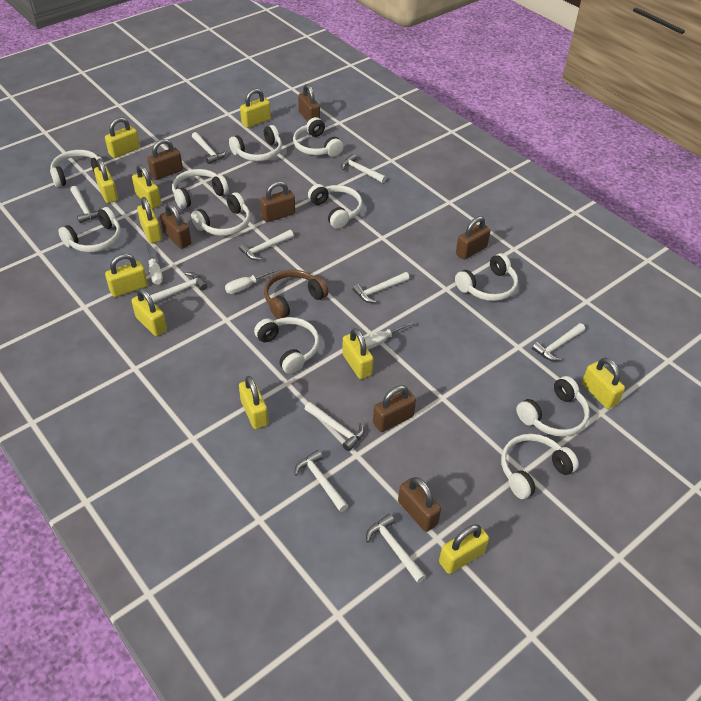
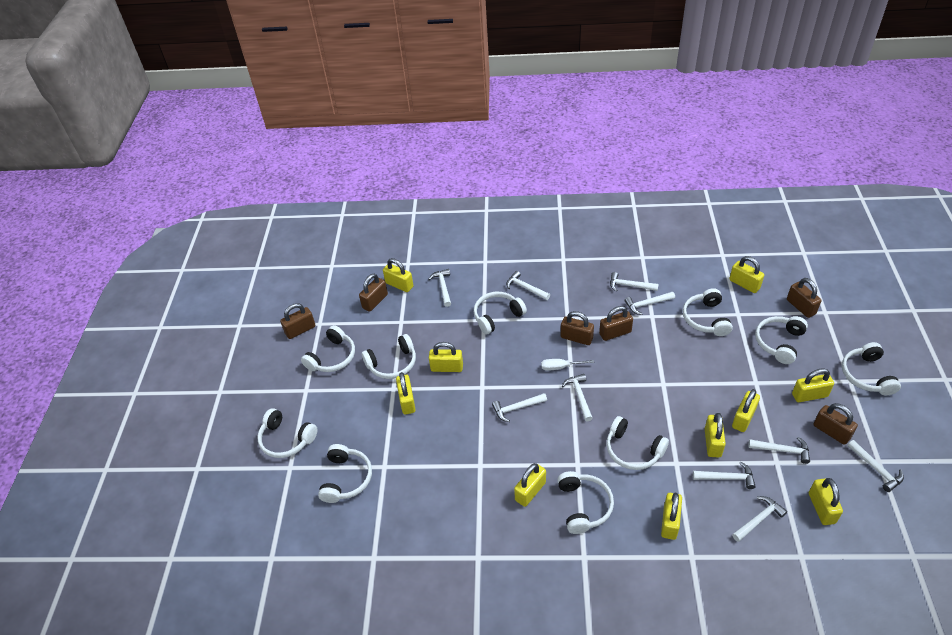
brown headphones: [264,270,328,319] = 1 -> none = 0
brown padlock: [147,139,183,180] [160,203,191,249] [260,181,295,222] [298,84,320,122] [373,385,416,432] [398,477,441,532] [456,216,491,260] = 7 -> [280,303,315,339] [359,274,388,312] [561,311,594,345] [599,306,633,341] [787,278,821,318] [814,403,858,445] = 6
white headphones: [50,150,104,187] [58,207,121,252] [172,169,229,209] [191,192,250,236] [229,125,282,161] [254,317,319,374] [293,117,344,157] [308,184,363,229] [455,253,518,301] [501,434,579,499] [516,376,590,436] = 11 -> [258,408,317,458] [301,325,355,372] [318,444,372,503] [362,334,416,379] [474,292,527,334] [557,471,614,534] [606,416,669,470] [683,288,733,336] [755,316,808,364] [842,342,901,396] = 10
white screwdriver: [146,244,163,285] [225,268,279,294] [364,321,415,350] = 3 -> [541,359,594,371] = 1
yellow padlock: [94,158,118,203] [105,117,140,158] [105,254,148,297] [132,165,161,209] [132,288,167,336] [137,197,162,243] [239,376,269,429] [240,89,271,128] [342,328,374,379] [439,524,489,574] [582,358,625,409] = 11 -> [383,258,414,292] [396,372,416,415] [429,342,463,372] [514,463,546,507] [661,493,682,540] [705,413,726,457] [729,256,764,293] [732,389,760,432] [792,368,834,402] [809,478,843,525] = 10

